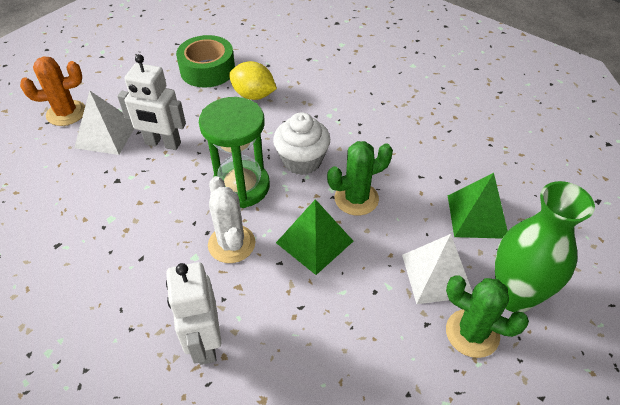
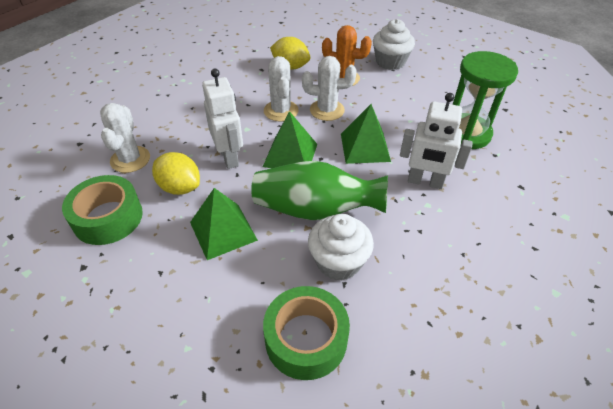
green cactus: [327,141,393,215] [446,275,529,358] = 2 -> none = 0
green pyramid: [276,199,353,275] [448,173,508,239] = 2 -> [190,188,258,260] [263,111,317,168] [341,104,391,164] = 3
green tape: [176,35,235,88] = 1 -> [62,175,143,245] [263,286,350,380] = 2
white cactus: [208,176,255,263] = 1 -> [100,103,150,173] [264,56,299,122] [302,56,357,121] = 3
white cupcake: [273,112,330,175] = 1 -> [308,214,374,281] [373,19,415,70] = 2
white pyramid: [74,90,134,155] [402,234,472,304] = 2 -> none = 0
yellow lemon: [229,61,277,100] = 1 -> [152,152,200,195] [270,37,310,70] = 2

